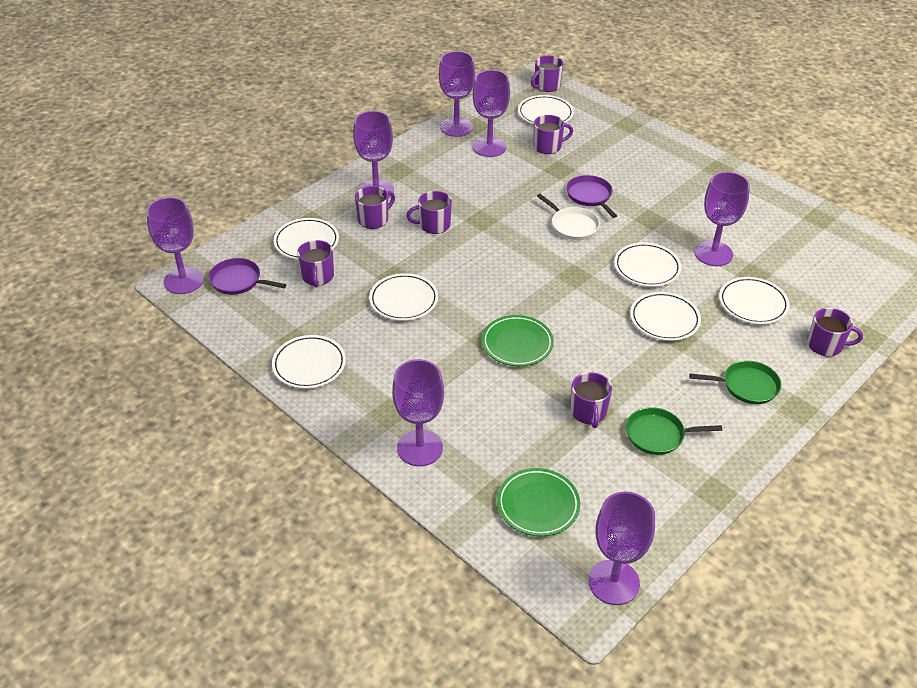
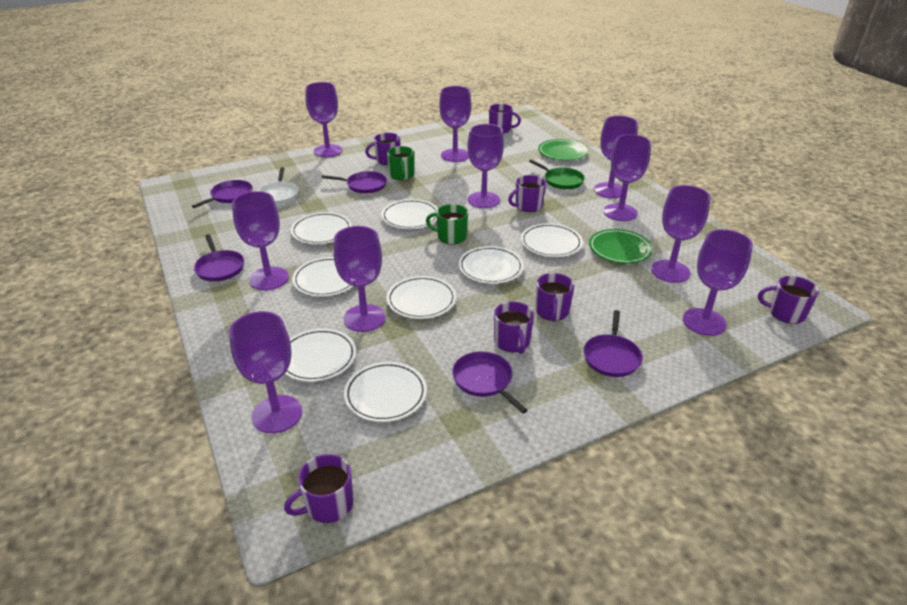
green mug: none = 0 -> [387,146,415,180] [426,204,468,244] = 2
green pan: [626,407,722,455] [689,361,781,404] = 2 -> [529,159,585,189] = 1
purple goblet: [146,197,204,294] [353,111,394,198] [392,359,444,466] [439,51,475,137] [473,70,510,157] [588,492,655,605] [695,172,750,266] = 7 -> [229,311,302,433] [232,191,289,290] [305,82,342,157] [334,226,385,332] [439,86,471,162] [467,124,504,208] [594,116,638,198] [604,134,651,221] [651,185,710,283] [683,229,753,336] = 10
purple pan: [209,258,286,295] [566,175,617,218] = 2 -> [192,180,253,208] [193,234,244,282] [322,171,387,194] [452,351,528,414] [583,310,643,377] = 5
white plate: [272,335,346,389] [274,218,339,260] [369,273,438,321] [518,95,574,124] [614,242,681,287] [630,292,701,341] [719,277,790,324] = 7 -> [285,328,356,382] [291,212,352,244] [292,257,353,297] [344,362,427,422] [381,199,438,229] [387,276,456,319] [459,246,524,284] [521,223,583,257] = 8

